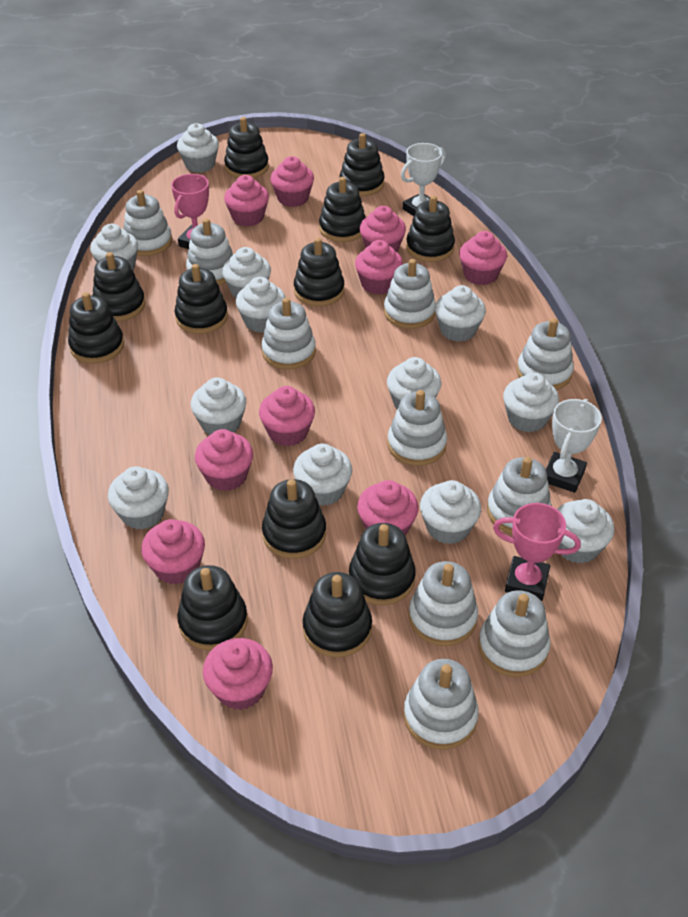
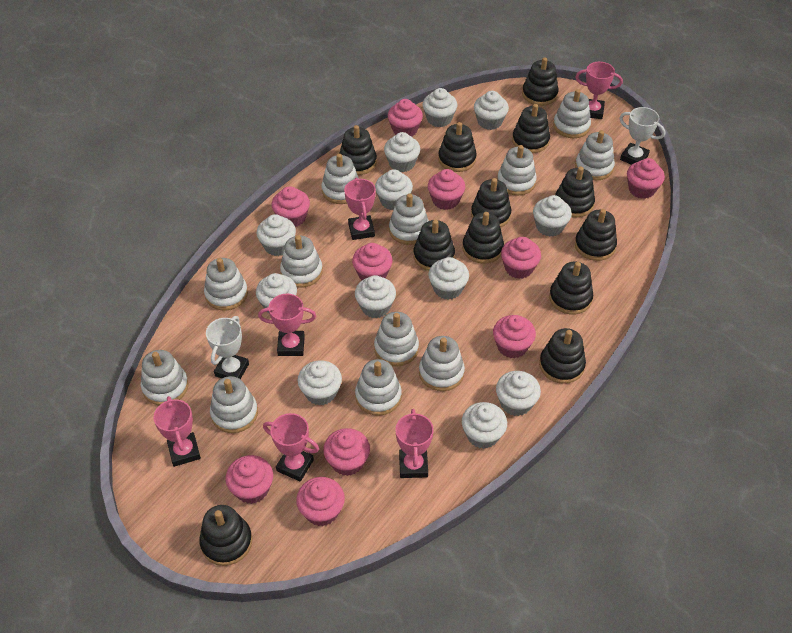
pink trophy: [171,174,209,249] [493,503,581,601] = 2 -> [153,396,201,467] [258,294,316,356] [263,413,319,482] [344,178,376,240] [395,409,434,478] [575,62,623,119] = 6
white stacking toy: [124,190,172,256] [186,218,233,285] [261,298,316,369] [384,259,436,329] [387,390,447,466] [404,659,479,750] [409,561,478,646] [478,590,551,677] [487,457,551,534] [517,318,574,390] = 10 -> [141,350,189,405] [204,258,248,311] [210,376,258,433] [280,235,323,288] [321,154,359,204] [355,359,402,416] [374,312,419,366] [389,193,429,245] [419,336,465,391] [497,145,537,196] [553,89,591,138] [575,130,615,180] = 12

